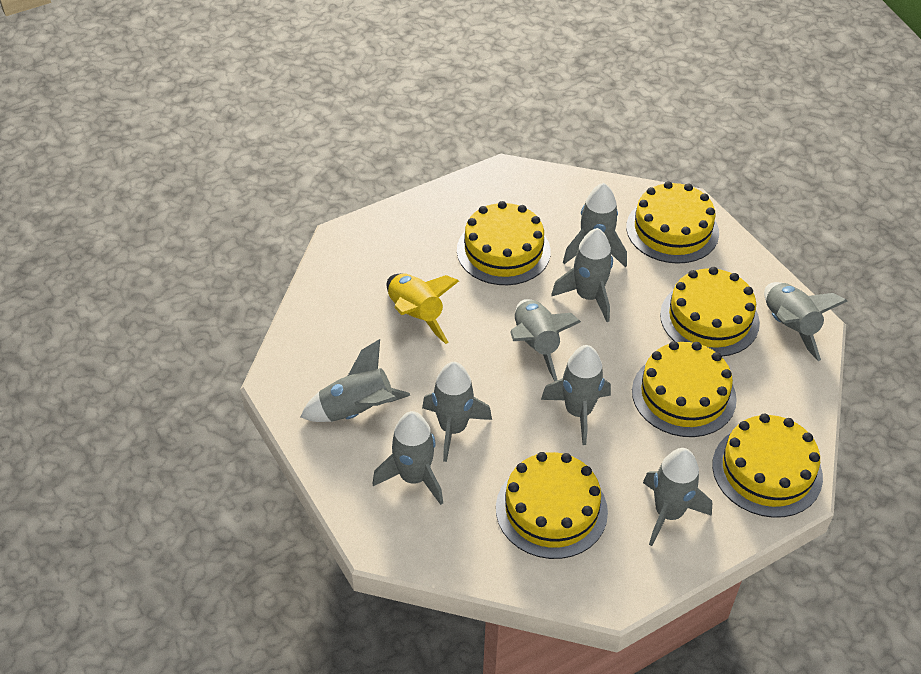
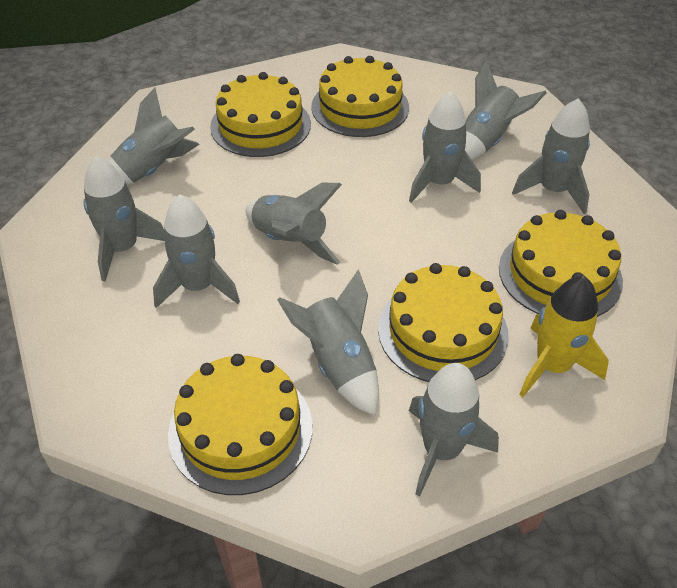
yellow cake: [457,201,551,285] [496,452,608,559] [626,181,719,264] [632,341,737,437] [660,267,760,356] [712,413,823,518] = 6 -> [168,354,312,495] [210,72,311,157] [311,56,409,137] [378,263,509,382] [499,210,623,317] = 5

